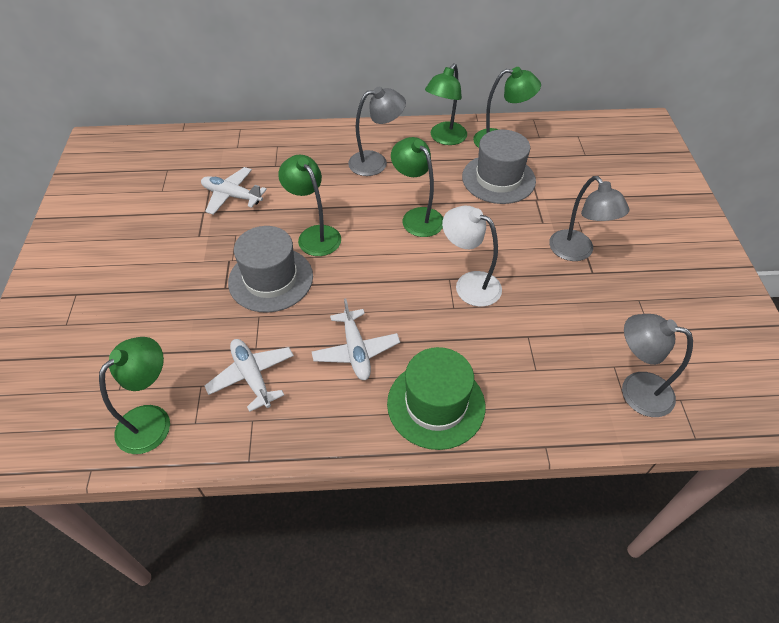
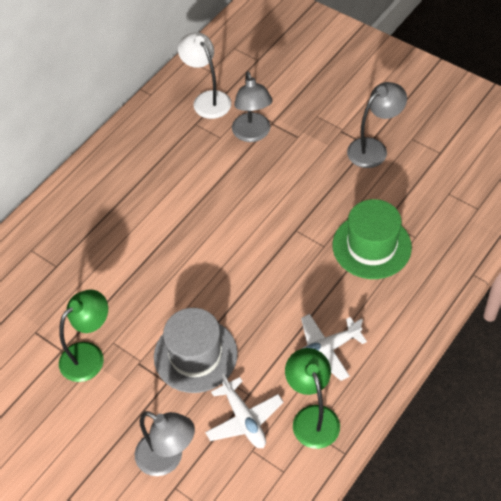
green lamp: [99,337,170,454] [278,155,341,256] [391,137,443,237] [425,63,467,145] [473,67,541,148] = 5 -> [59,290,108,382] [285,348,340,449] = 2
grey hat: [228,226,313,313] [462,130,536,204] = 2 -> [154,308,238,393] = 1
white plane: [201,167,267,215] [205,339,294,412] [312,299,400,380] = 3 -> [205,374,284,448] [301,314,367,381] = 2

